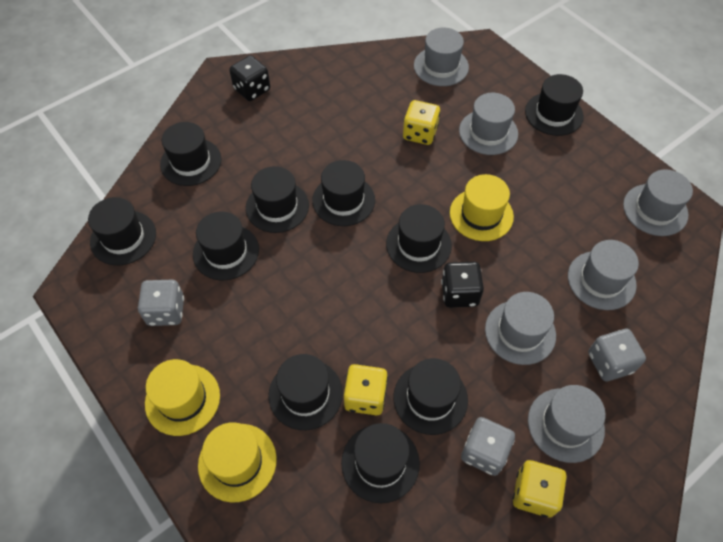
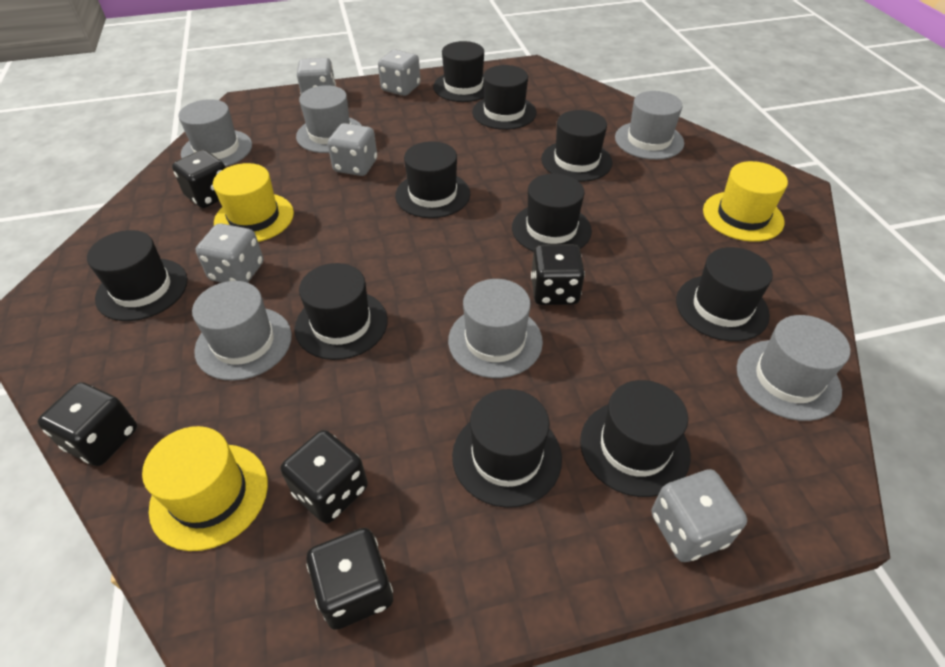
black dice: [229,55,270,101] [441,262,484,308] = 2 -> [37,382,137,466] [172,150,226,208] [280,430,368,524] [306,528,393,630] [531,244,585,305] = 5
grey dice: [138,280,184,326] [461,417,515,476] [588,329,646,381] = 3 -> [196,223,264,283] [297,58,336,94] [328,123,377,176] [378,50,421,96] [651,469,747,562] = 5
yellow dice: [344,364,388,415] [403,100,440,145] [513,460,567,517] = 3 -> none = 0

